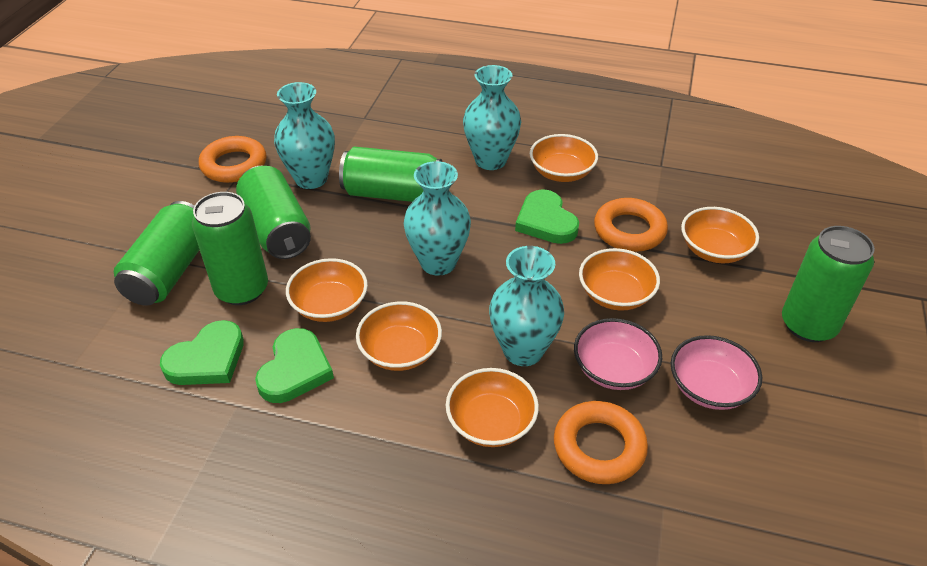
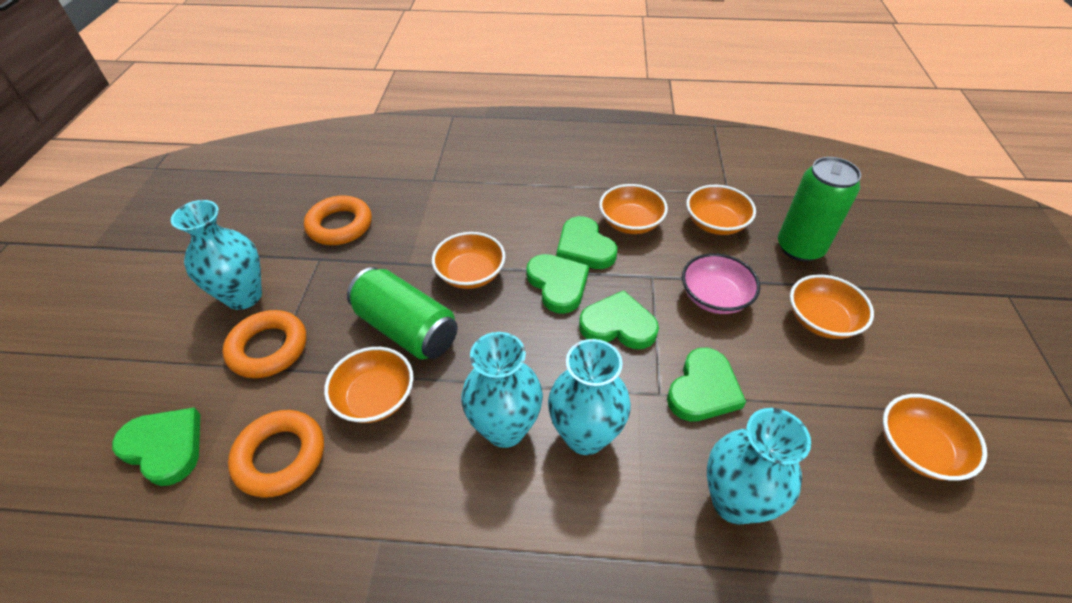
green can: [114,201,200,306] [192,192,268,305] [236,166,311,259] [339,146,442,202] [782,226,875,342] = 5 -> [347,267,458,359] [778,157,861,262] = 2
green heart: [160,320,244,385] [255,328,334,403] [515,189,579,244] = 3 -> [112,408,200,486] [526,254,589,314] [557,216,617,269] [579,290,659,349] [667,348,746,422] = 5
pink bowl: [574,318,662,390] [671,335,762,410] = 2 -> [682,253,760,314] = 1

